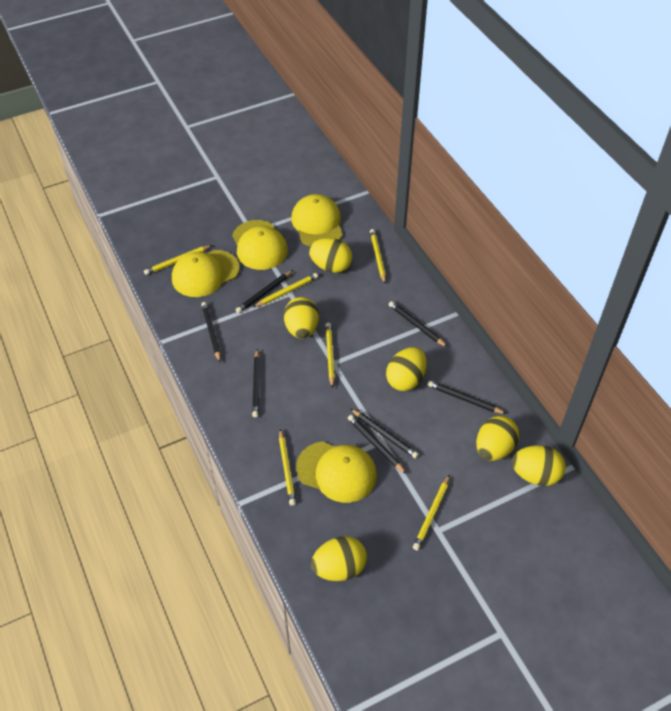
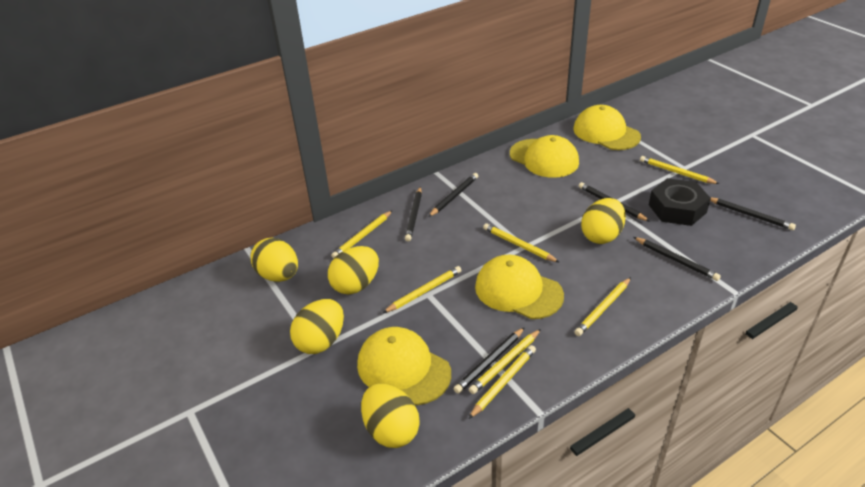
black nut: none = 0 -> [649,178,711,226] = 1
black pencil: [201,302,221,362] [236,270,293,313] [252,349,260,417] [348,415,406,474] [350,408,419,459] [388,301,447,347] [428,381,506,414] = 7 -> [405,187,422,242] [428,173,478,217] [454,327,525,394] [579,182,650,221] [634,237,721,281] [710,197,796,230] = 6
yellow egg: [284,297,319,339] [309,238,352,273] [311,536,367,581] [386,347,427,391] [476,416,519,461] [512,445,566,486] = 6 -> [251,238,298,282] [290,299,344,354] [328,246,379,294] [361,384,420,448] [581,198,626,244] = 5
yellow pencil: [144,245,212,275] [252,273,318,308] [279,429,296,506] [325,323,335,388] [370,229,386,284] [413,475,450,551] = 6 -> [331,210,393,259] [383,266,462,313] [468,345,536,419] [469,329,541,394] [483,223,559,262] [575,277,631,336] [640,156,719,184] = 7

